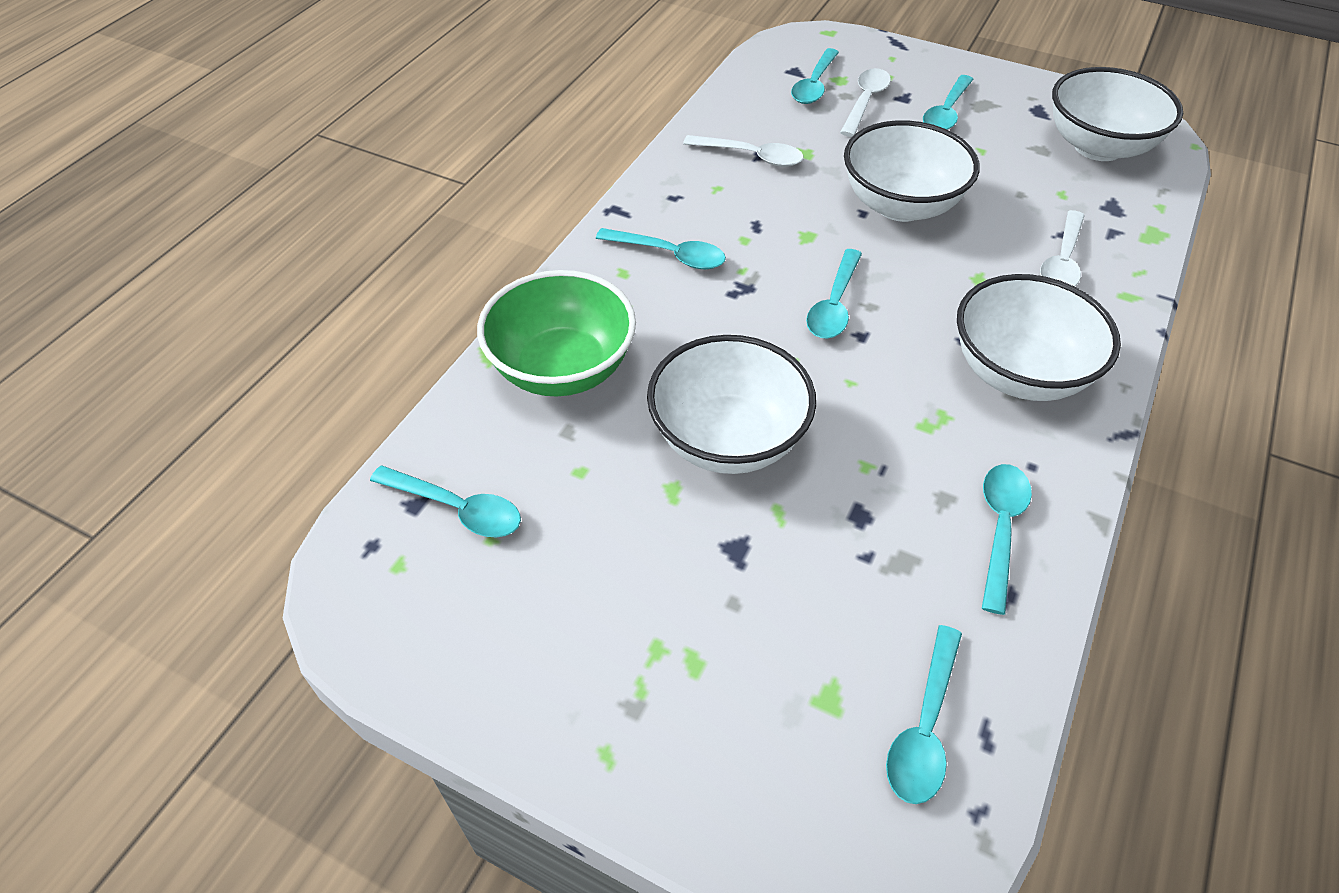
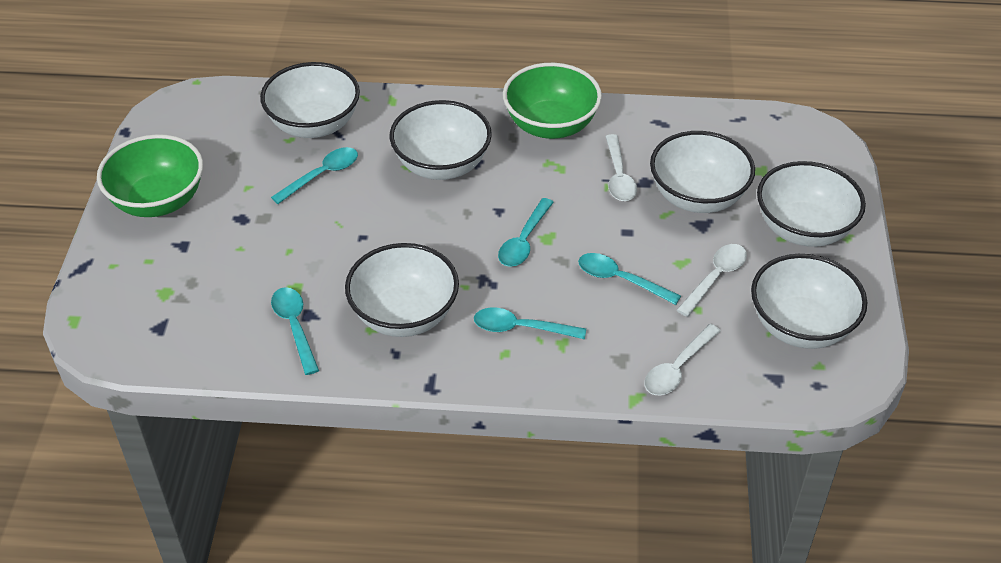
green bowl: [477,270,636,396] = 1 -> [97,134,203,217] [503,63,602,139] = 2
turquoise spoon: [370,466,521,537] [596,228,726,269] [791,48,839,104] [806,249,862,339] [886,625,962,804] [923,75,974,130] [982,464,1032,615] = 7 -> [271,147,358,204] [271,287,319,375] [474,307,586,339] [498,198,554,267] [578,253,681,305] = 5
white bowl: [647,335,816,474] [844,120,980,222] [957,274,1121,401] [1052,67,1183,161] = 4 -> [260,62,360,138] [345,243,459,337] [390,100,492,180] [650,131,755,213] [751,254,867,349] [757,161,866,247] = 6

